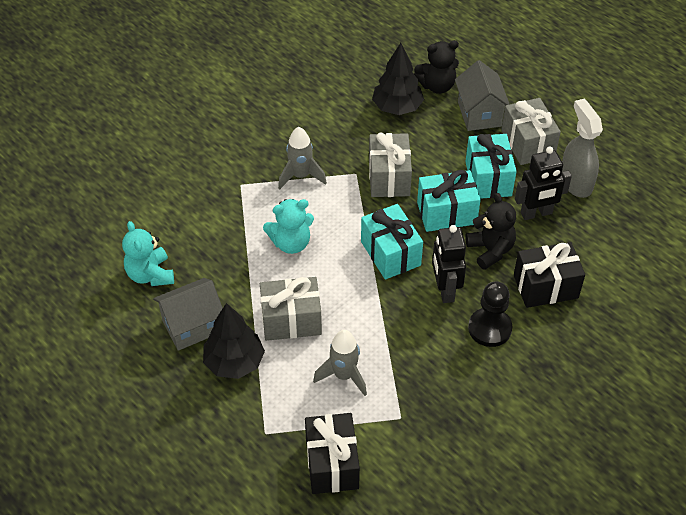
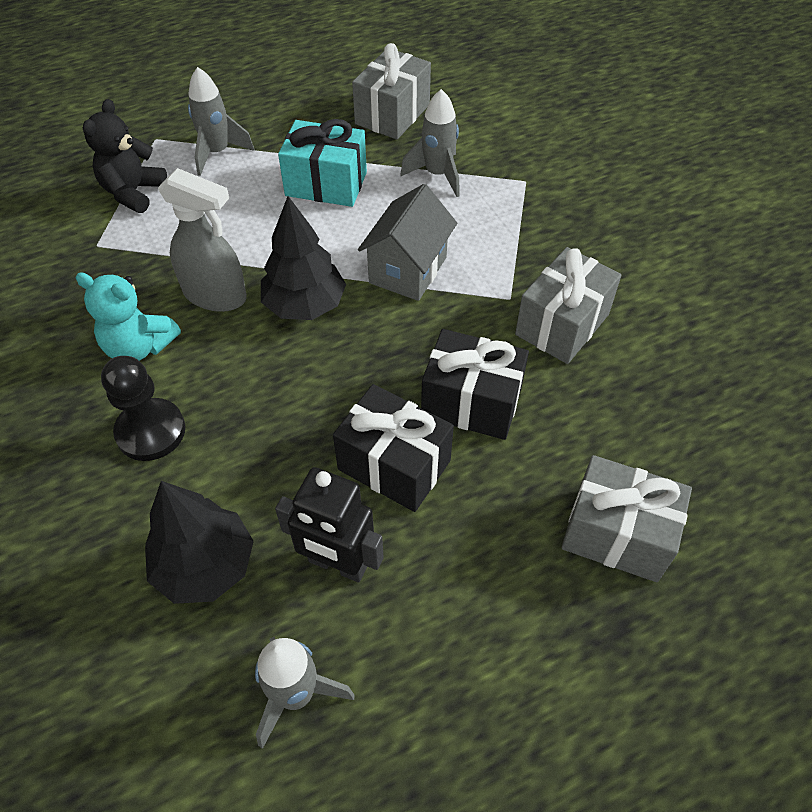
black robot: [432,225,466,303] [515,146,572,220] = 2 -> [275,467,384,582] = 1
black teddy bear: [414,40,459,94] [465,193,516,270] = 2 -> [83,99,167,213] = 1
grey house: [153,278,223,351] [455,60,510,131] = 2 -> [358,184,457,301] = 1
grey rocket: [278,127,327,190] [313,330,367,396] = 2 -> [188,67,254,176] [255,637,354,749] [400,89,460,197] = 3
turquoise gift: [361,204,423,280] [417,170,481,232] [465,134,517,199] = 3 -> [278,119,367,207] = 1
turquoise teddy bear: [122,221,174,286] [263,199,314,254] = 2 -> [75,272,181,361] = 1

